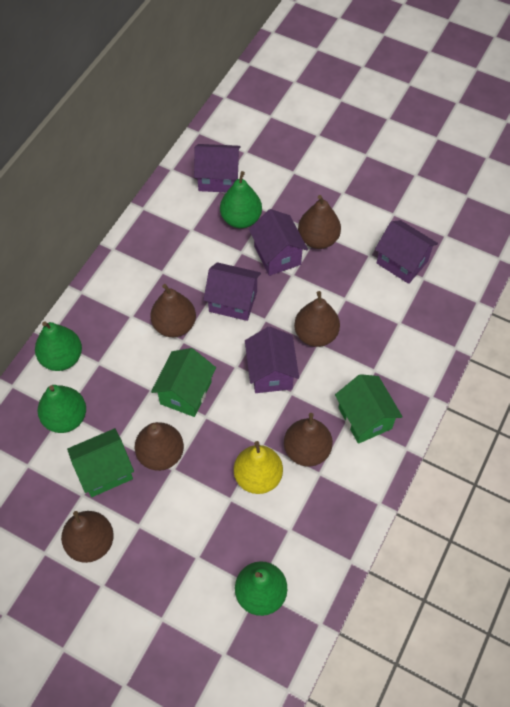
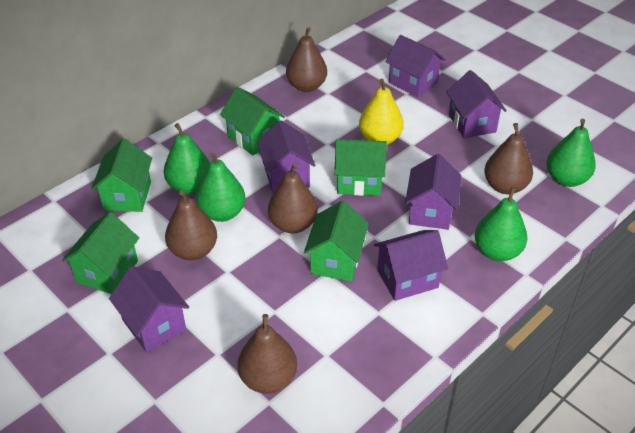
brown pear: [61,511,114,563] [135,422,184,471] [151,284,196,337] [284,413,333,467] [294,291,340,347] [298,195,341,249] = 6 -> [165,190,217,260] [237,314,297,394] [268,163,318,233] [286,27,327,92] [484,123,533,194] = 5
green house: [67,428,134,497] [151,348,216,417] [335,374,403,444] = 3 -> [62,212,139,294] [91,139,152,212] [220,87,285,155] [304,201,369,281] [334,139,387,196] = 5
purple house: [194,144,241,192] [203,262,261,321] [245,327,299,393] [249,209,308,276] [375,220,438,284] = 5 -> [109,266,189,353] [257,120,315,193] [374,230,448,301] [385,35,445,97] [405,154,461,230] [446,70,507,138] = 6

